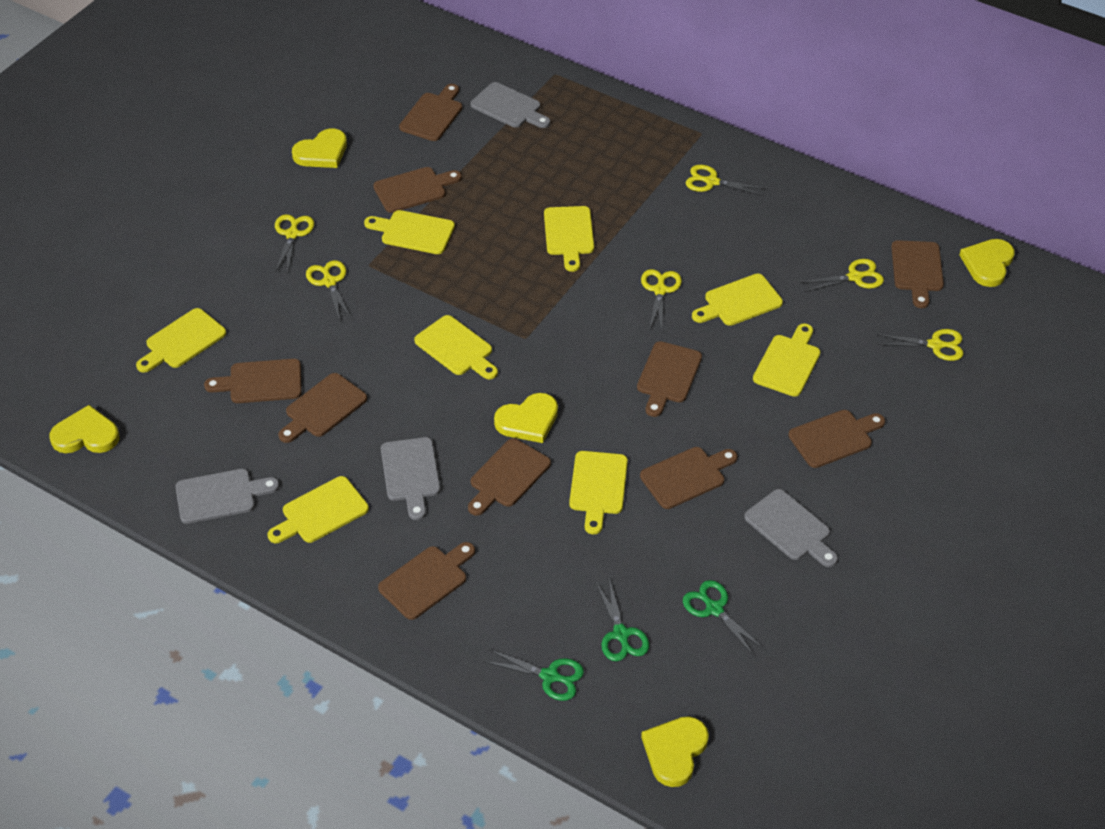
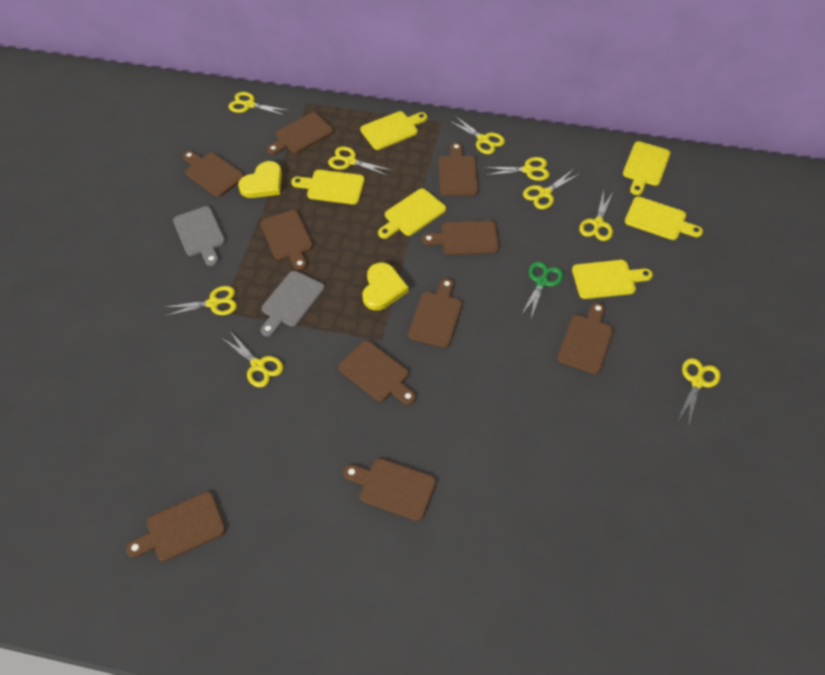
green scissors: [483,649,584,701] [596,578,650,661] [683,580,765,656] = 3 -> [520,262,563,318] = 1
grey cutting board: [176,469,279,524] [381,437,440,520] [471,82,550,128] [744,489,838,567] = 4 -> [173,206,225,266] [261,271,325,337] = 2
yellow cutting board: [136,308,226,373] [267,476,369,543] [364,210,455,254] [414,315,498,380] [544,206,594,272] [569,451,628,534] [692,274,783,326] [753,323,820,397] = 8 -> [291,170,365,205] [360,111,428,150] [378,188,446,239] [572,260,653,299] [623,141,671,195] [625,196,703,240] = 6
yellow heart: [49,405,120,453] [292,128,347,168] [494,393,558,443] [641,716,709,787] [959,239,1015,287] = 5 -> [238,161,282,198] [362,262,409,310] = 2
yellow scissors: [275,214,314,273] [306,260,351,322] [641,269,682,332] [686,165,767,196] [800,259,884,292] [876,329,964,361] = 6 -> [162,286,237,317] [222,330,283,387] [229,92,290,116] [328,146,393,176] [449,116,505,154] [483,157,550,181] [523,169,580,209] [579,190,613,241] [678,358,721,427] = 9

